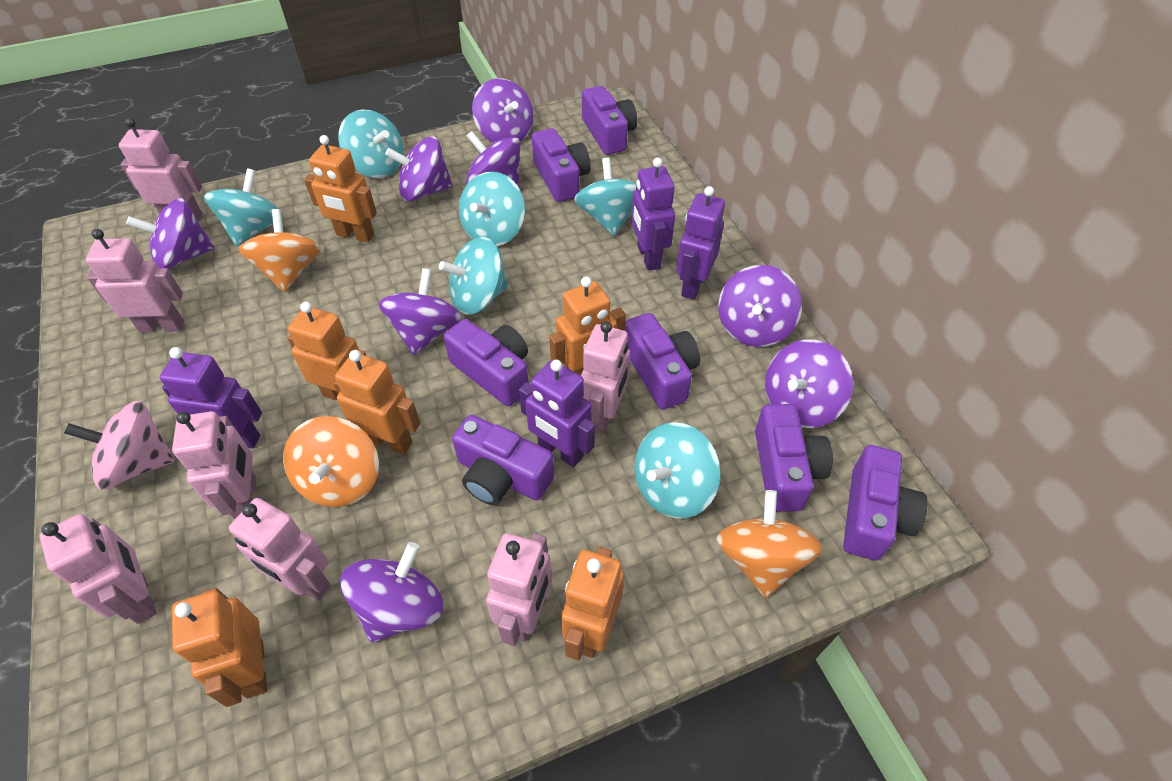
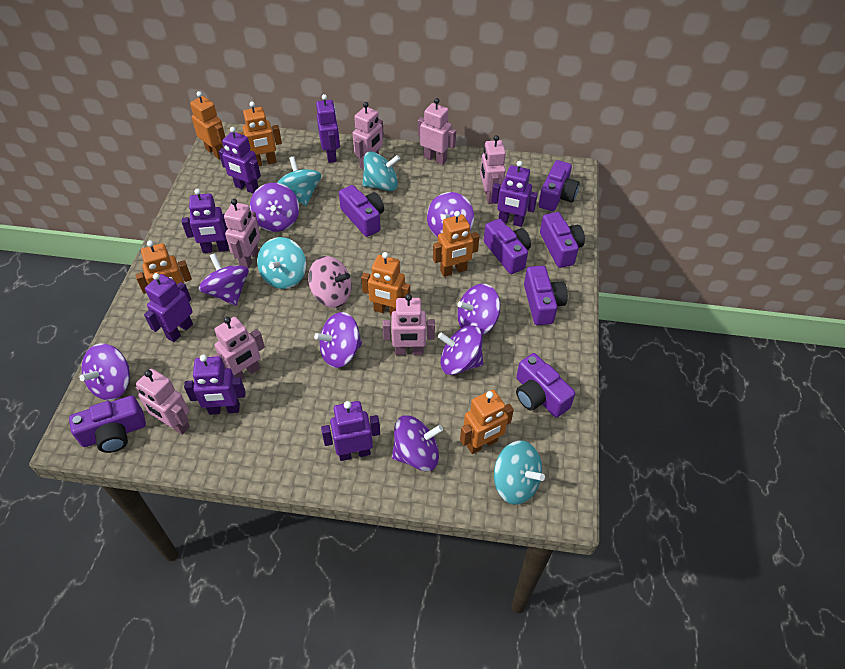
orange spinning top: [238,209,321,292] [283,416,379,507] [717,490,822,598] = 3 -> none = 0
purple robot: [160,347,262,448] [519,360,595,467] [631,158,675,271] [676,186,725,300] = 4 -> [144,273,193,342] [182,189,229,253] [184,354,246,415] [219,127,261,193] [316,94,340,163] [321,401,380,461] [491,161,538,227] = 7
turquoise spinning top: [204,168,283,246] [338,109,404,178] [439,237,509,315] [459,172,525,246] [574,158,636,236] [634,422,721,519] = 6 -> [257,237,306,289] [277,156,321,206] [362,151,400,191] [494,441,545,505] = 4

